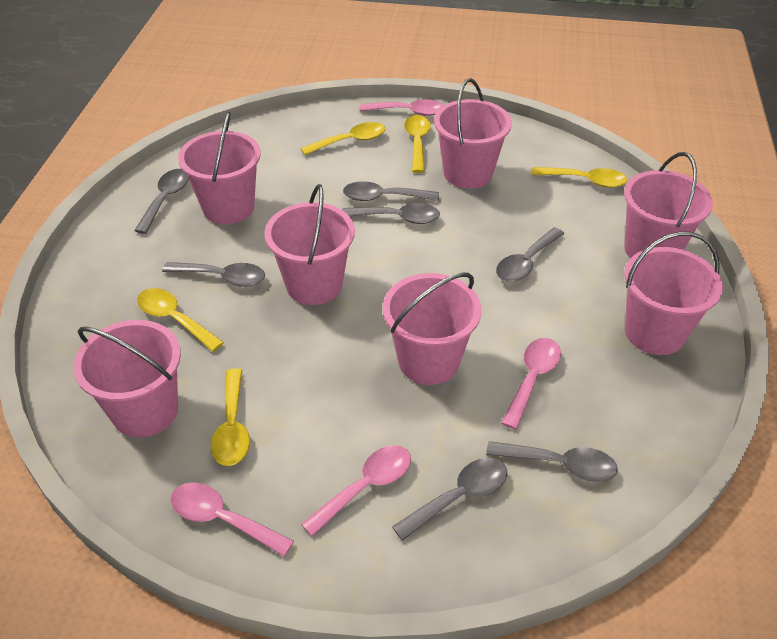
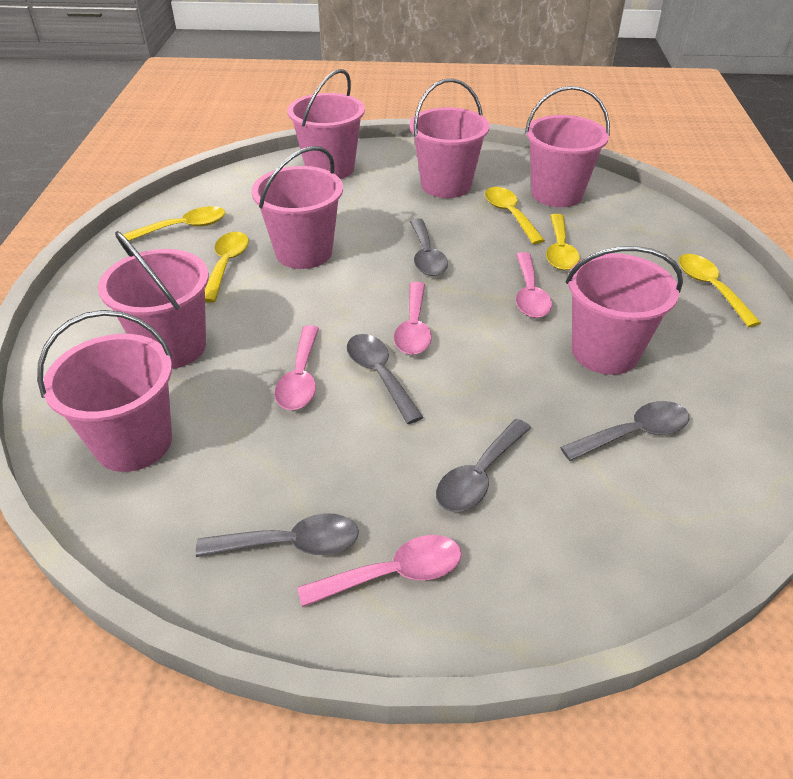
grey spoon: [134,169,189,234] [162,262,265,287] [342,203,440,224] [343,181,439,201] [392,458,508,541] [486,441,618,482] [496,227,564,282] = 7 -> [196,513,359,557] [347,334,423,424] [410,218,448,276] [436,419,531,512] [560,401,689,461] = 5

